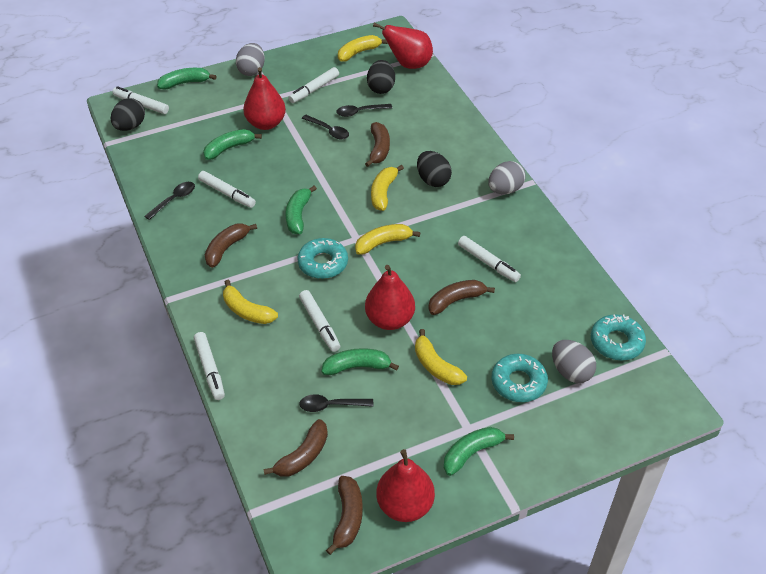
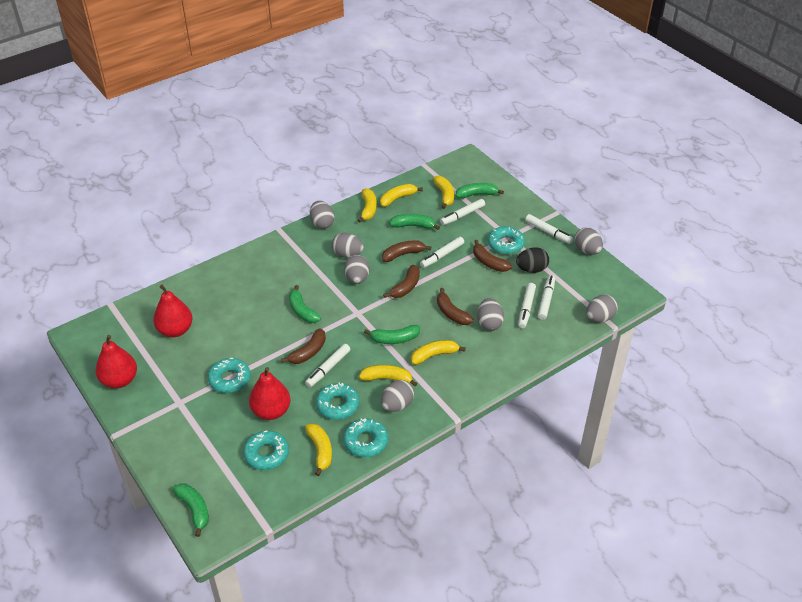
black egg: [111,98,145,131] [367,60,395,94] [417,151,452,187] = 3 -> [516,247,549,273] = 1
black spoon: [145,182,195,220] [299,394,373,412] [302,115,349,139] [336,104,392,117] = 4 -> none = 0
grey egg: [236,43,265,76] [488,161,526,194] [552,340,596,383] = 3 -> [310,201,335,229] [332,233,364,258] [344,255,370,284] [381,380,414,412] [477,298,504,331] [574,228,603,255] [586,295,618,322] = 7
red pear: [243,67,286,130] [365,265,415,330] [373,23,433,69] [376,449,435,522] = 4 -> [96,335,137,388] [153,285,193,337] [249,367,291,420] = 3
turquoise donut: [297,238,348,279] [491,354,548,402] [591,314,646,360] = 3 -> [208,358,251,393] [243,430,289,470] [316,382,359,420] [343,418,388,457] [488,226,525,254] = 5
yellow banana: [223,280,278,324] [338,35,388,62] [355,224,420,255] [371,165,404,211] [415,329,467,385] = 5 -> [305,423,332,476] [358,188,377,223] [359,365,417,386] [380,184,423,207] [411,340,466,365] [433,176,454,209] = 6

